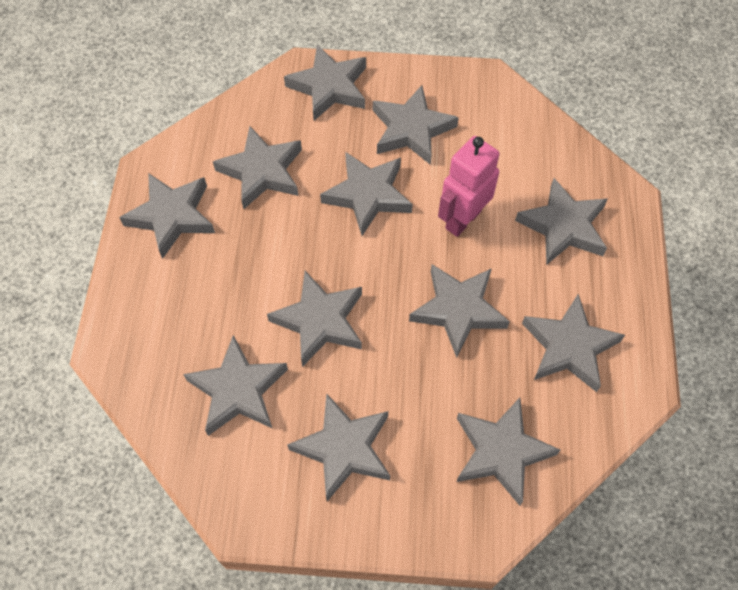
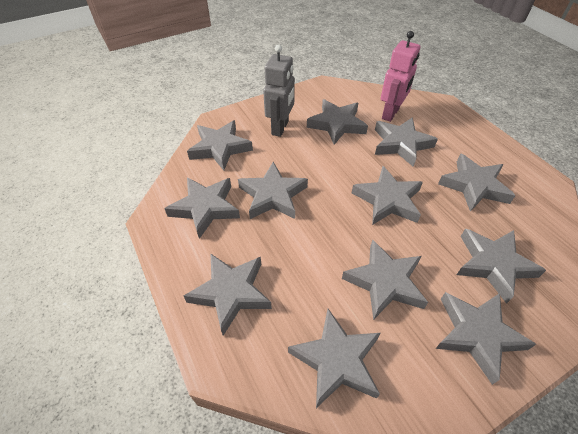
grey robot: none = 0 -> [263,44,295,137] = 1

